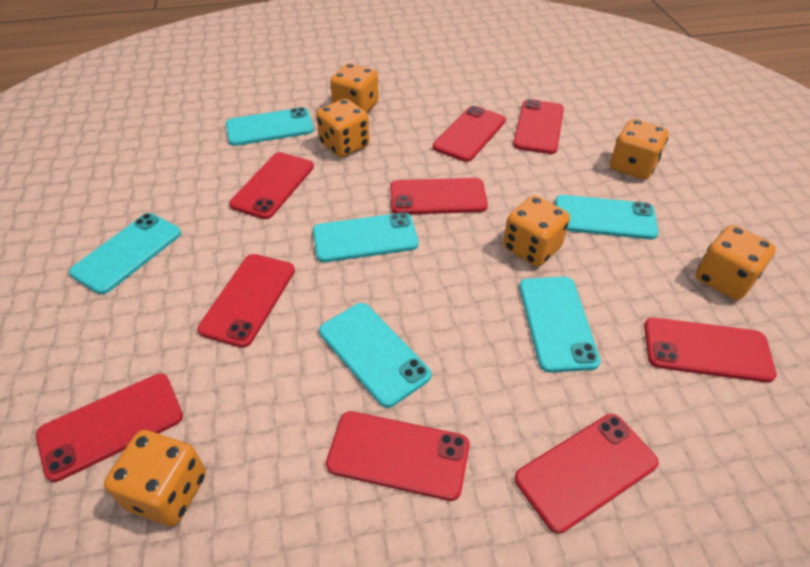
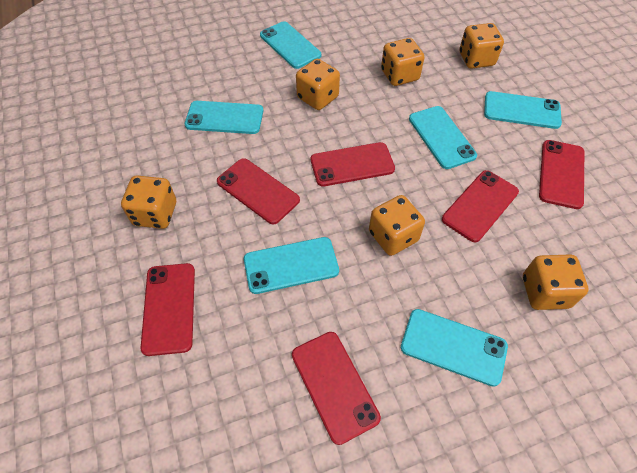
red phone: [36,373,183,482] [197,254,295,348] [229,152,314,219] [326,411,470,501] [390,178,488,214] [433,106,506,162] [513,99,564,154] [514,414,659,534] [644,317,777,383] = 9 -> [141,263,195,356] [217,158,300,225] [292,332,381,445] [311,142,395,187] [442,170,519,243] [539,140,584,209] = 6

